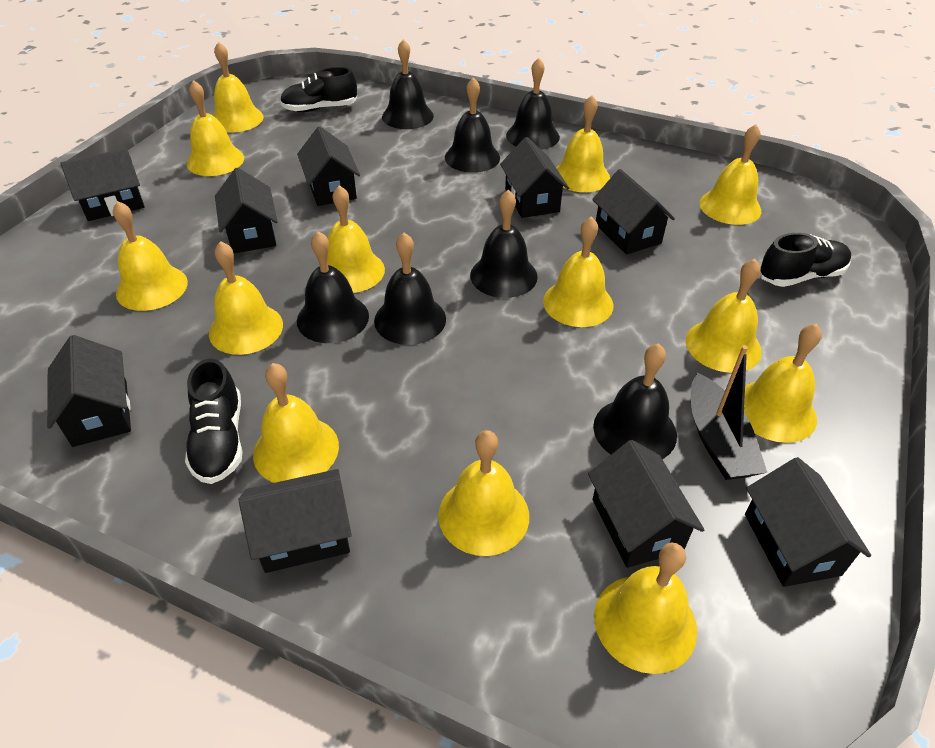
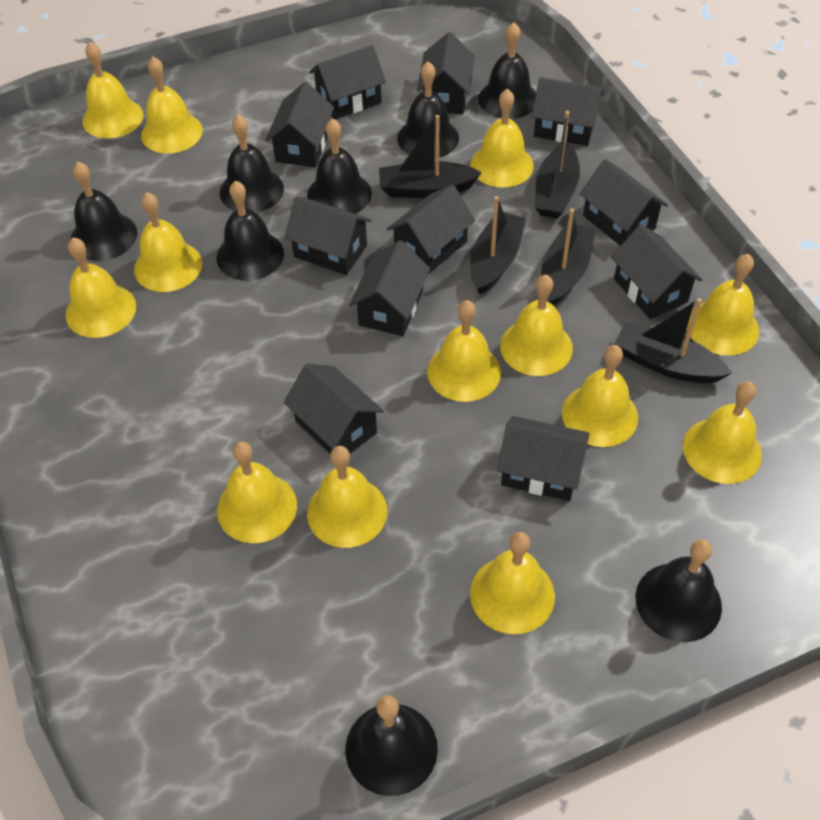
black bell: [297,231,369,343] [374,233,446,345] [382,39,434,129] [445,77,500,173] [470,190,538,298] [506,58,560,150] [593,343,677,459] = 7 -> [70,162,137,261] [217,181,284,281] [220,115,284,213] [307,118,372,214] [346,695,438,796] [397,62,459,159] [478,22,536,119] [636,539,722,642] = 8
black boat: [691,345,767,480] = 1 -> [379,115,482,198] [470,196,526,295] [535,111,580,219] [541,209,595,305] [614,298,732,383] = 5
black house: [47,335,131,447] [60,148,145,221] [215,168,278,253] [239,469,352,573] [297,127,360,206] [500,137,569,218] [588,440,704,568] [592,169,675,255] [745,457,871,587] = 9 -> [265,82,334,167] [283,363,384,454] [284,197,372,275] [309,45,386,120] [349,240,430,336] [387,185,475,274] [417,32,475,114] [497,416,590,501] [532,77,603,146] [580,159,668,246] [611,224,702,319] = 11
black shoe: [185,359,243,484] [280,67,357,112] [760,233,851,287] = 3 -> none = 0

